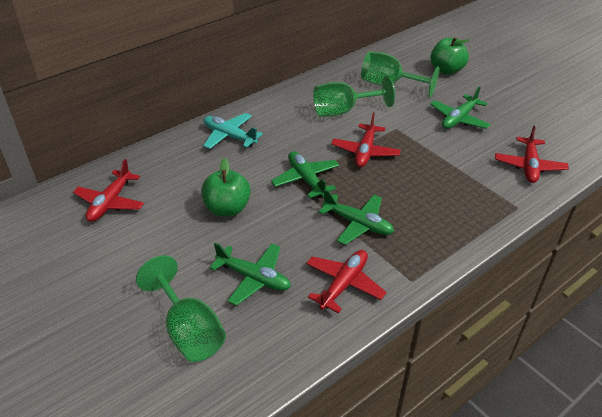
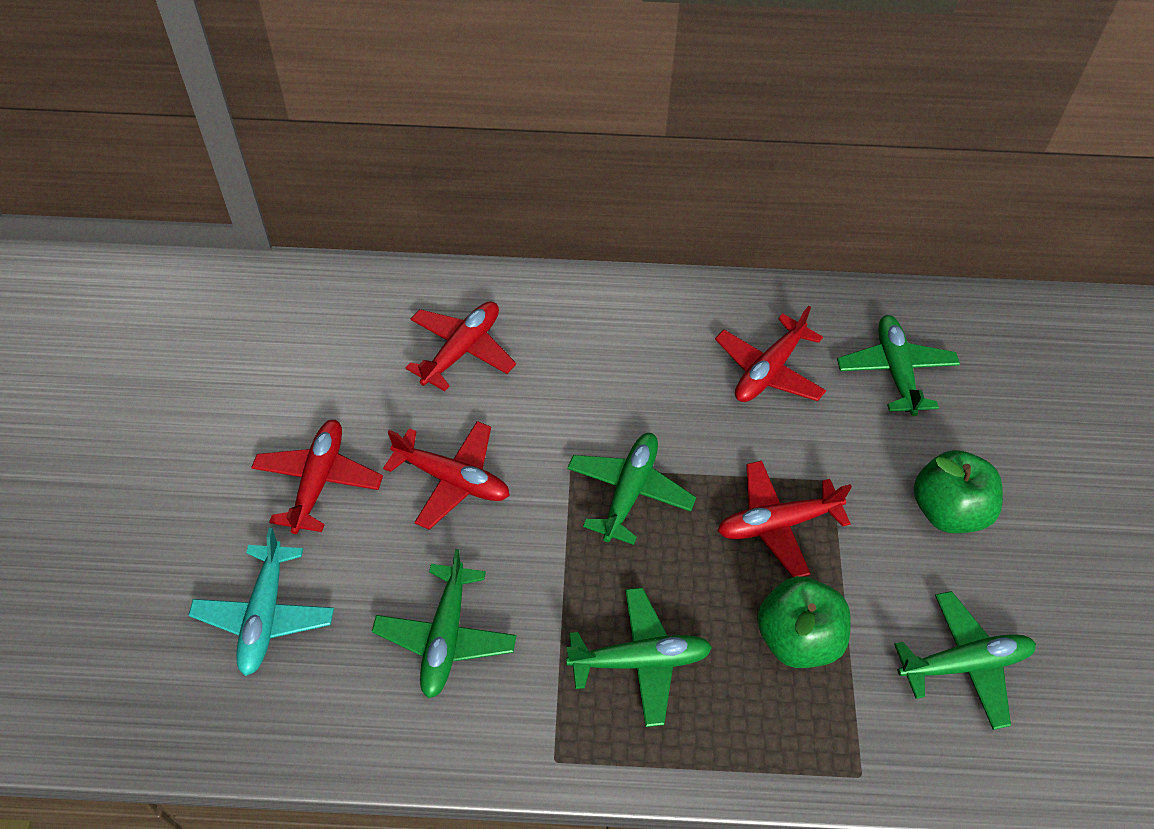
green goblet: [136,255,226,362] [313,75,395,117] [361,51,440,97] = 3 -> none = 0
green plane: [210,243,291,306] [271,151,340,198] [319,189,394,245] [430,86,491,129] = 4 -> [372,549,516,698] [566,588,712,727] [567,433,696,545] [837,315,960,416] [894,591,1036,730] = 5
red plane: [73,159,144,222] [306,250,386,313] [331,113,401,167] [495,126,569,183] = 4 -> [251,420,383,534] [383,421,510,530] [405,301,516,391] [715,306,826,402] [718,461,852,577] = 5

